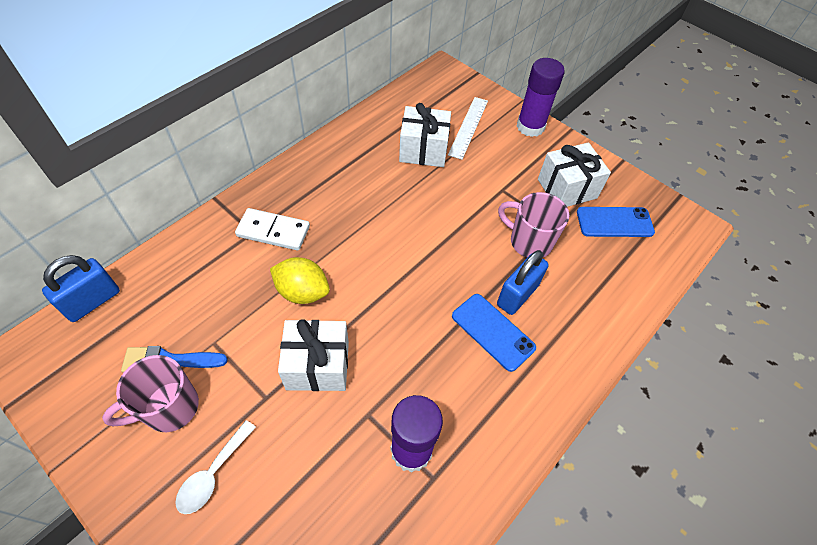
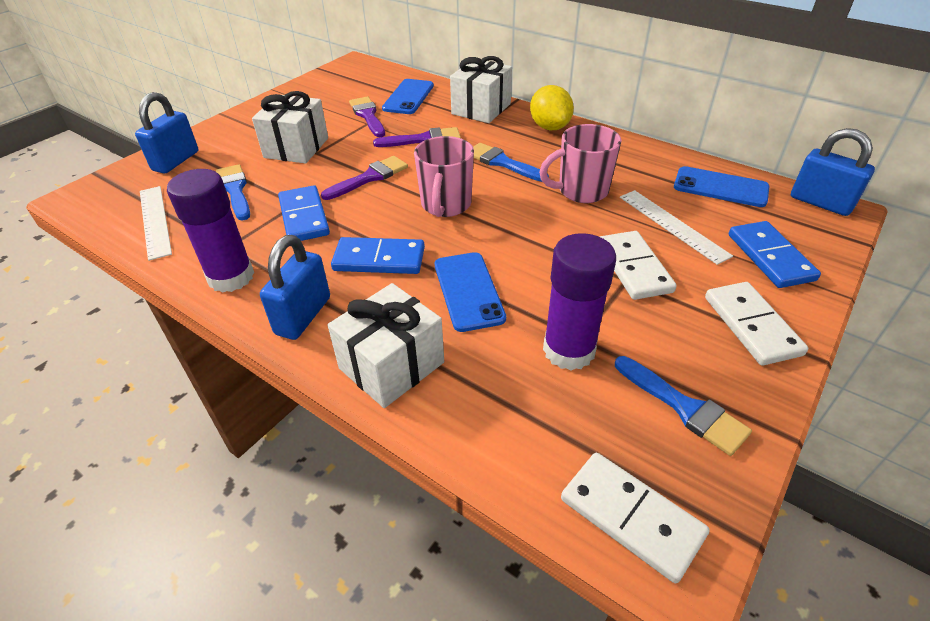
blue brush: [121,346,228,373] = 1 -> [216,164,250,221] [473,143,549,182] [615,356,752,456] = 3
blue domino: none = 0 -> [278,185,330,241] [331,237,425,274] [729,221,821,288] = 3
blue padlock: [42,255,120,322] [497,250,549,315] = 2 -> [135,92,198,173] [260,235,330,340] [791,128,875,216] = 3
blue phone: [452,294,536,372] [577,207,655,237] = 2 -> [382,79,434,114] [435,252,506,332] [674,166,769,207] = 3
purple brush: none = 0 -> [321,156,408,200] [349,97,385,137] [373,127,461,147] = 3
white domino: [235,208,310,251] = 1 -> [561,453,710,583] [600,231,677,300] [705,282,808,365] = 3
white ruler: [448,97,488,160] = 1 -> [140,186,172,261] [620,190,733,265] = 2
white spoon: [176,420,256,514] = 1 -> none = 0

